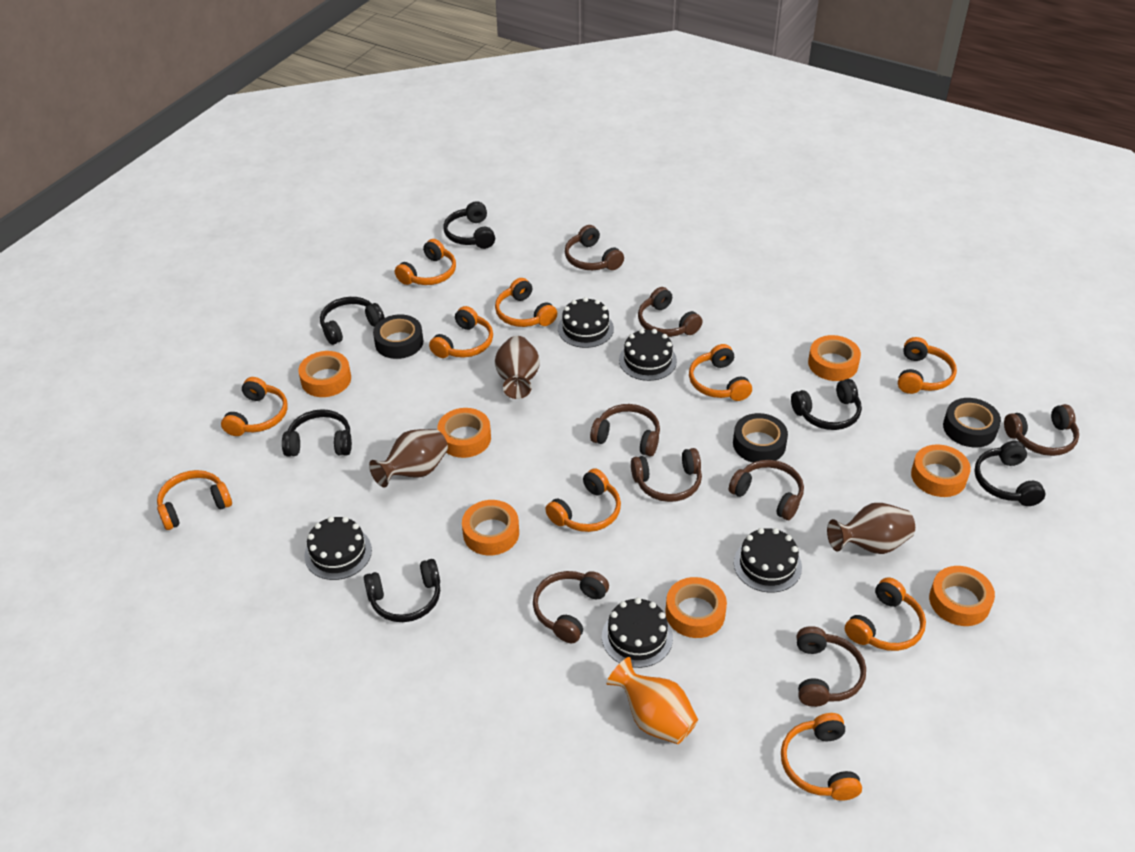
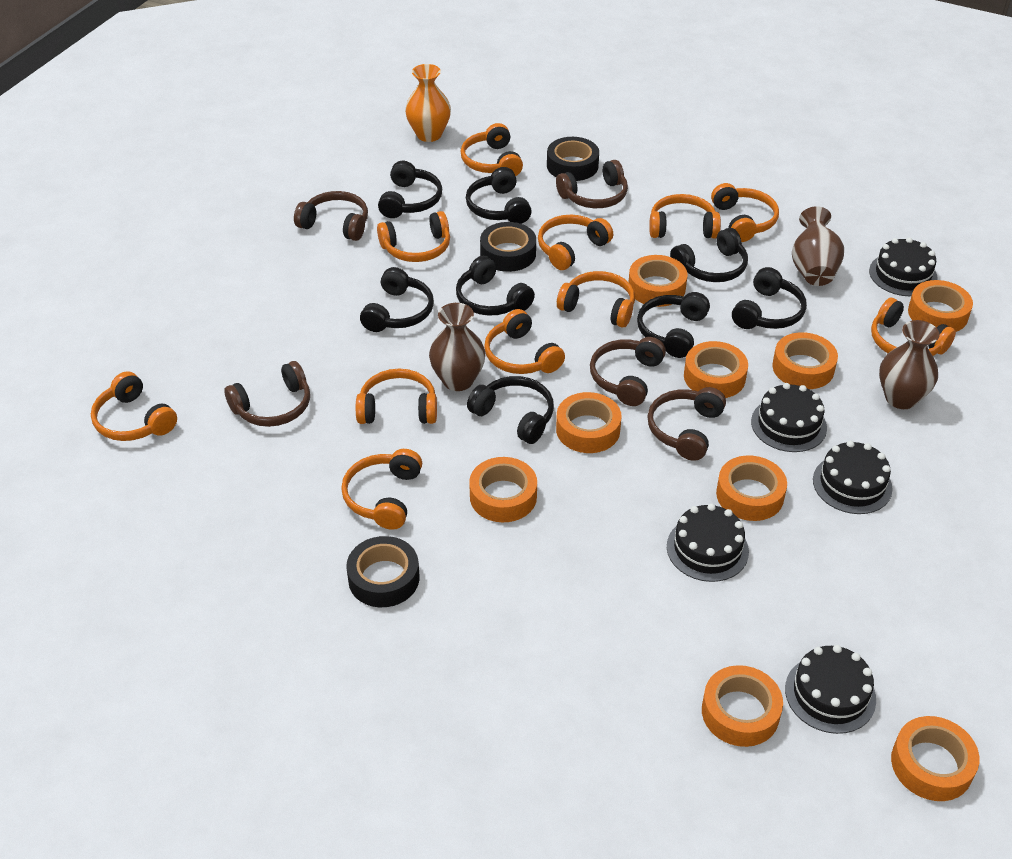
black headphones: [282,409,352,456] [320,297,385,345] [364,559,440,622] [443,201,495,249] [791,379,862,430] [974,441,1045,506] = 6 -> [360,267,434,332] [378,161,442,218] [456,256,535,316] [466,167,532,224] [467,376,554,444] [637,292,710,358] [670,228,748,282] [732,267,807,329] = 8
brown headphones: [533,571,609,643] [565,225,624,270] [590,404,660,457] [631,448,702,502] [638,287,702,337] [729,460,804,520] [797,626,866,707] [1004,404,1079,456] = 8 -> [224,361,310,427] [294,191,368,241] [556,160,628,208] [590,337,666,406] [647,387,726,461] = 5
orange headphones: [157,470,232,530] [221,377,288,436] [395,239,456,285] [429,306,493,358] [495,278,557,327] [545,468,621,532] [689,344,752,401] [781,713,862,801] [845,577,926,651] [898,337,957,394] = 10 -> [91,371,177,441] [341,449,422,530] [356,369,437,424] [377,211,450,262] [460,123,523,176] [484,309,565,374] [538,215,613,270] [557,271,635,328] [649,194,721,238] [711,183,779,242] [871,298,956,356] = 11
orange tape: [298,351,351,397] [437,408,491,458] [462,500,519,556] [665,577,727,638] [808,335,861,381] [911,444,971,497] [929,566,995,626] = 7 -> [469,457,537,522] [556,392,622,453] [629,255,687,307] [684,341,748,398] [702,665,783,747] [716,455,787,521] [772,332,838,389] [891,716,980,801] [908,280,973,332] = 9

